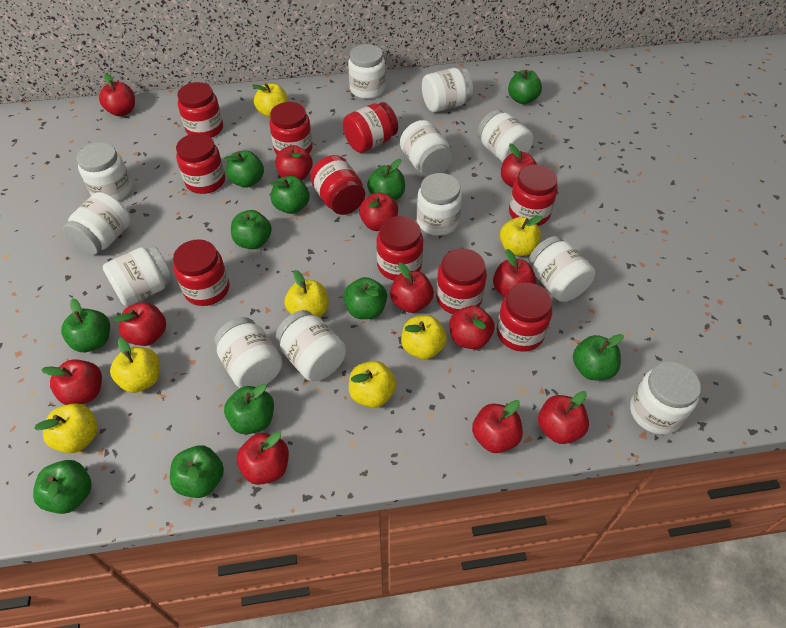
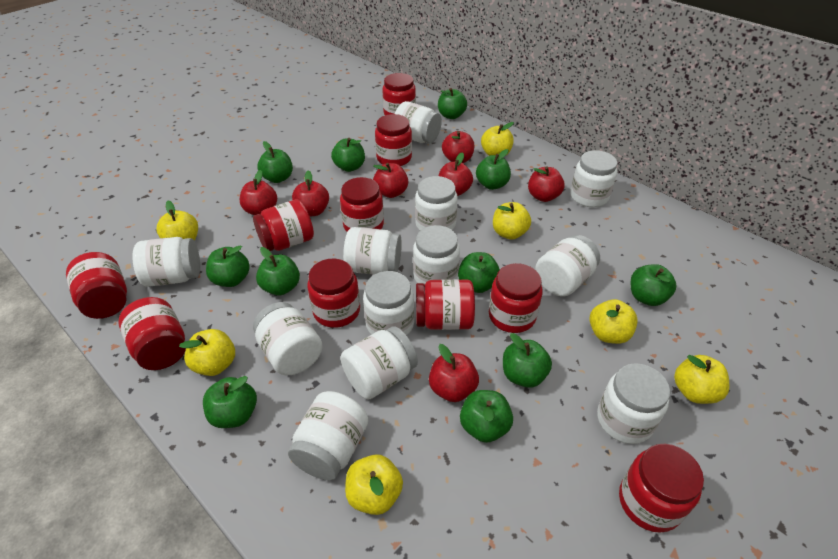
red apple: [41,359,102,405] [99,73,135,116] [114,302,166,346] [237,432,289,485] [275,145,313,180] [359,193,398,231] [390,262,434,313] [450,306,495,349] [472,400,523,453] [493,249,537,297] [501,144,537,187] [538,391,589,444] = 12 -> [240,170,277,215] [292,170,329,216] [373,163,408,198] [429,344,479,402] [439,152,473,196] [442,131,474,163] [528,166,565,202] = 7

